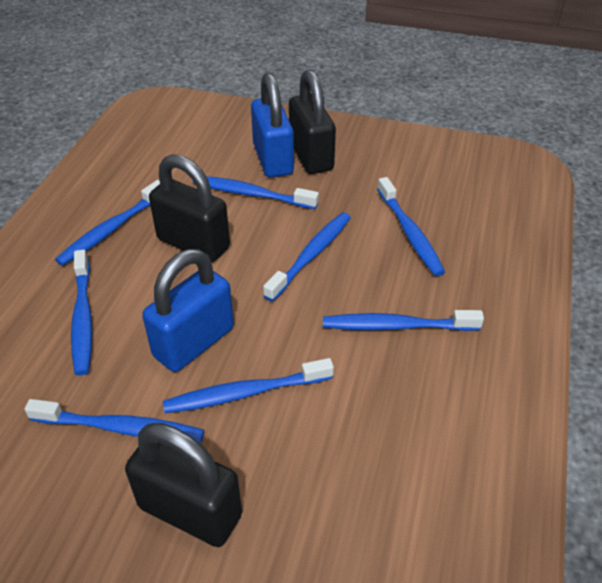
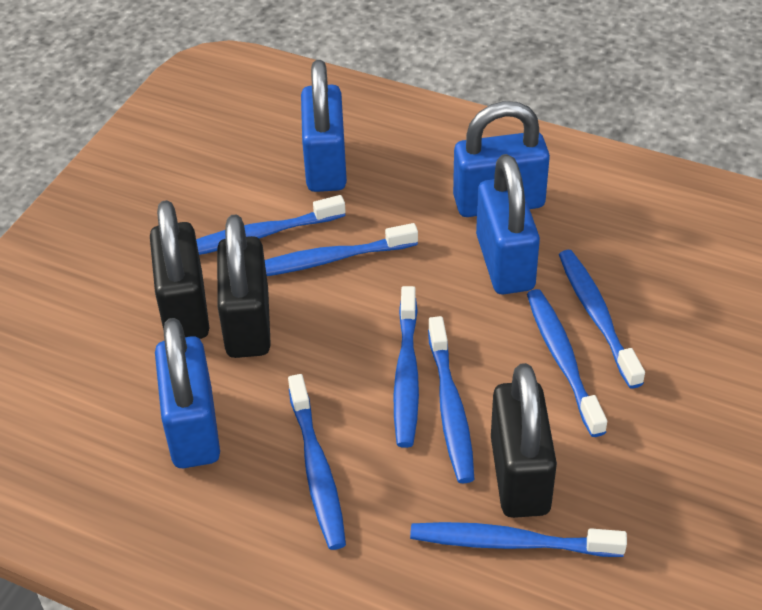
blue padlock: [142,249,234,372] [251,73,294,178] = 2 -> [155,318,220,468] [301,60,347,192] [453,101,550,217] [476,154,540,294] = 4

